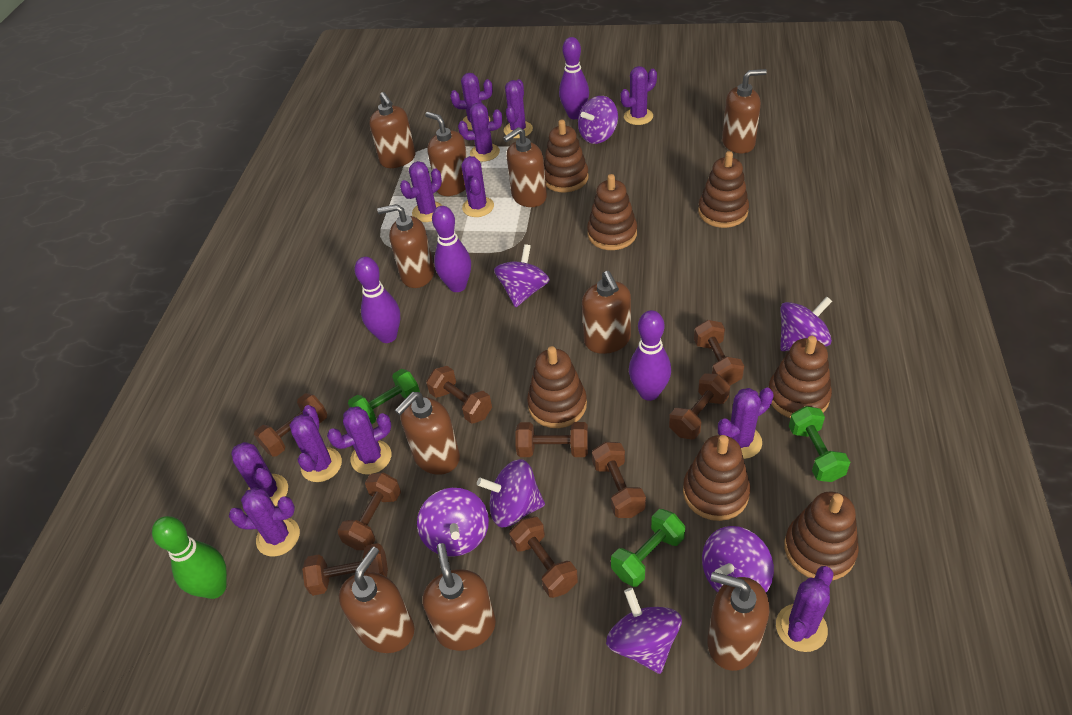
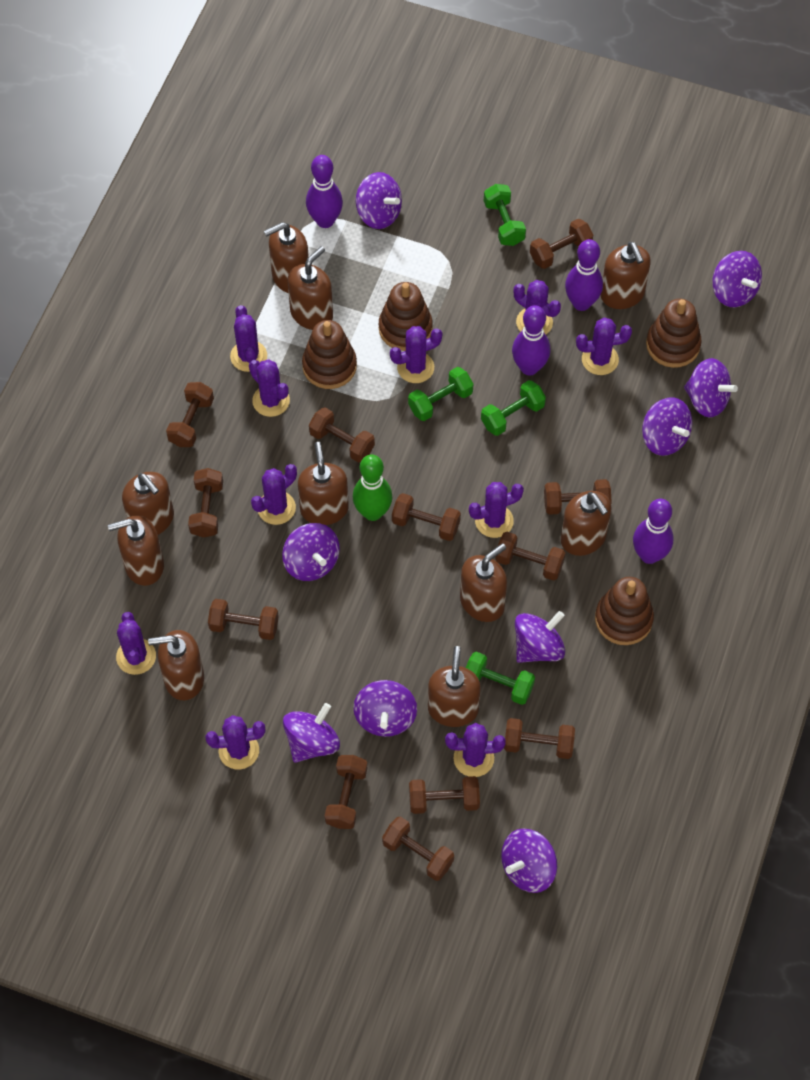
brown dumbbell: [254,393,327,456] [302,543,388,596] [337,472,401,550] [426,366,492,424] [509,516,578,598] [515,422,588,457] [592,442,646,518] [669,373,730,439] [694,320,744,386] = 9 -> [166,382,214,447] [188,468,223,537] [208,599,279,640] [309,407,375,463] [325,755,367,829] [382,817,454,881] [392,493,461,541] [409,776,480,814] [495,532,565,581] [504,718,575,759] [530,219,593,269] [544,479,612,515] = 12
brown stacking toy: [527,346,587,428] [544,120,589,192] [587,174,637,250] [683,435,750,521] [698,151,749,228] [768,336,832,418] [784,492,859,580] = 7 -> [302,320,357,389] [379,282,433,351] [595,577,654,645] [646,299,702,368] = 4
green dumbbell: [348,369,420,424] [611,509,685,587] [789,406,850,482] = 3 -> [408,367,473,421] [466,652,535,705] [481,380,546,436] [484,184,526,246] = 4
purple cactus: [229,487,300,556] [231,442,288,507] [290,405,342,482] [327,406,392,475] [400,161,442,222] [450,73,493,130] [458,103,502,162] [461,156,494,217] [504,79,533,138] [621,66,657,125] [718,388,774,459] [776,566,834,652] = 12 -> [116,612,156,675] [205,715,265,769] [230,305,267,372] [249,359,290,417] [251,464,297,525] [390,326,442,383] [445,723,506,777] [469,482,524,538] [514,280,561,334] [576,318,632,375] = 10
purple spinning top: [417,488,489,557] [477,459,545,527] [494,244,550,307] [578,96,618,144] [606,588,682,674] [702,526,774,592] [780,296,832,351] = 7 -> [282,523,340,581] [283,703,340,763] [353,680,417,737] [356,172,402,229] [501,828,557,893] [515,611,565,663] [642,398,692,456] [684,358,738,417] [712,251,762,308] = 9

